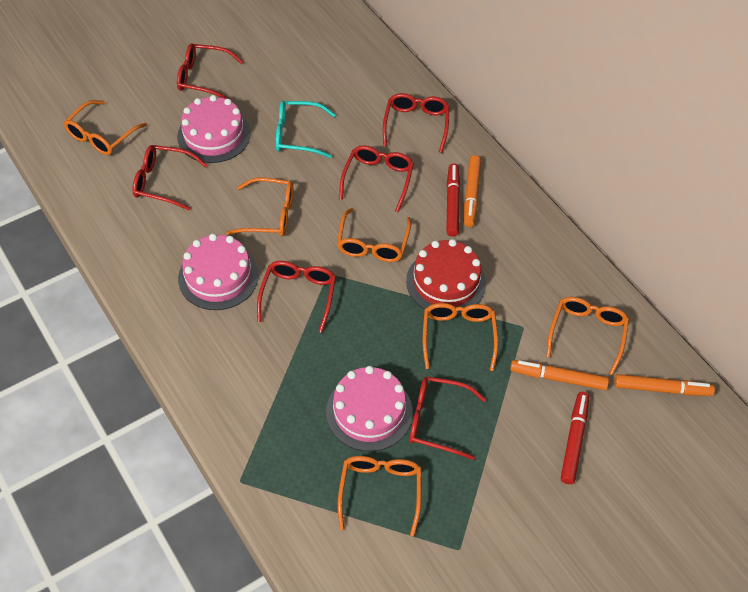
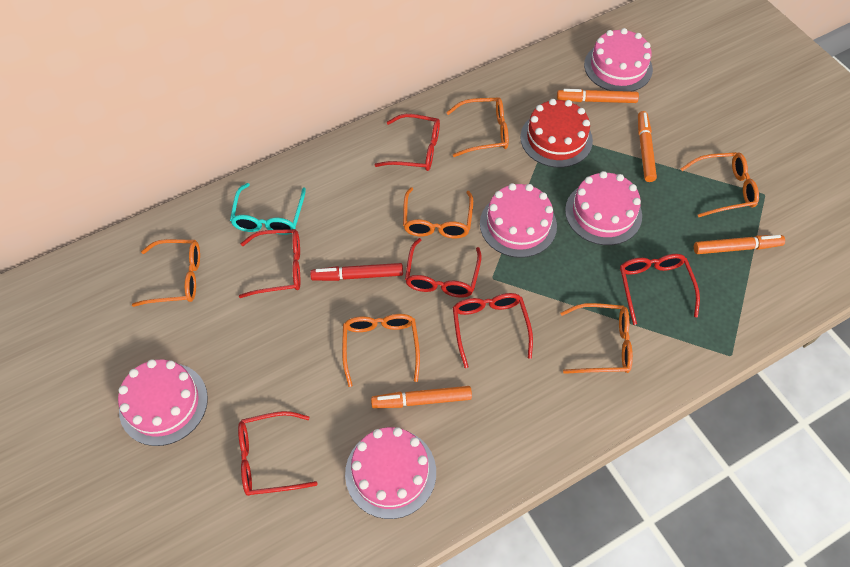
orange marker: [464,155,481,227] [510,360,609,390] [614,374,715,396] = 3 -> [371,386,472,408] [557,89,639,103] [638,111,657,182] [694,235,785,254] = 4
pink cake: [177,95,250,163] [178,233,259,310] [326,366,413,451] = 3 -> [118,359,208,446] [345,427,436,519] [480,183,557,258] [565,171,642,245] [584,28,653,91] = 5
red marker: [446,164,460,237] [561,392,589,484] = 2 -> [310,263,403,281] = 1

